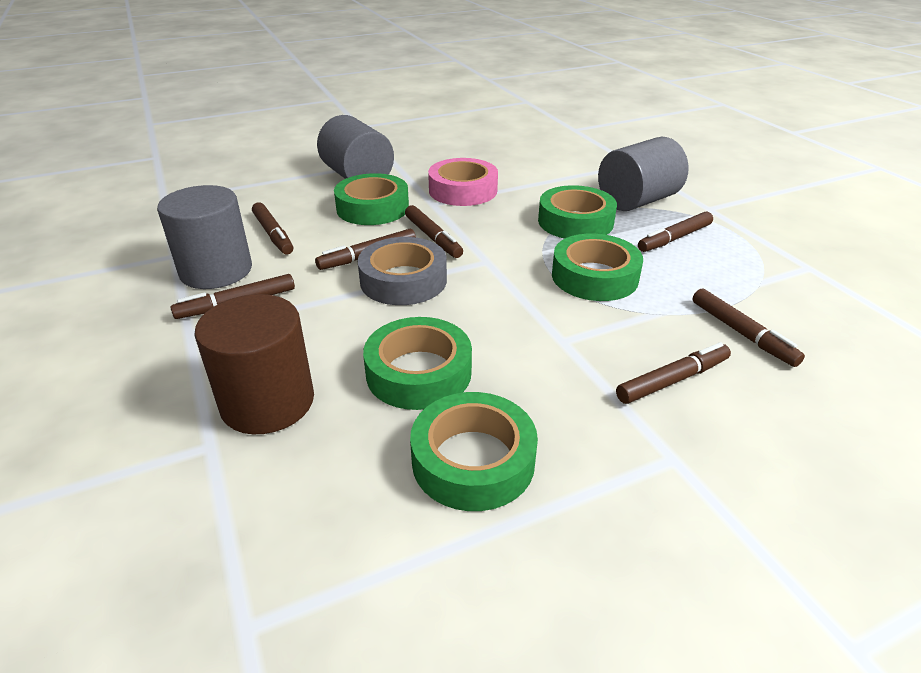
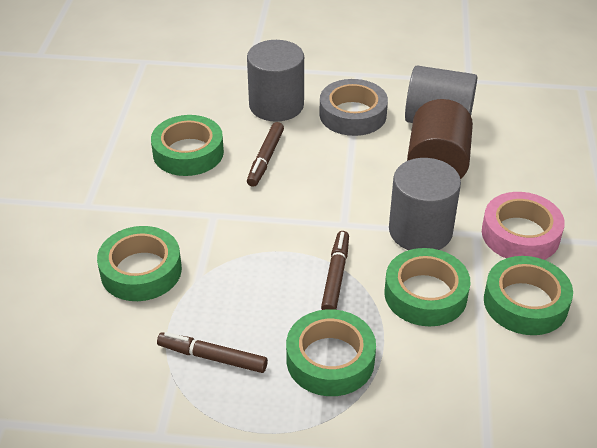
brown marker: [170,274,295,319] [252,202,293,255] [315,229,416,270] [405,205,463,258] [616,342,731,404] [638,211,713,252] [692,289,805,367] = 7 -> [157,332,268,373] [247,122,284,187] [321,231,349,310] = 3

